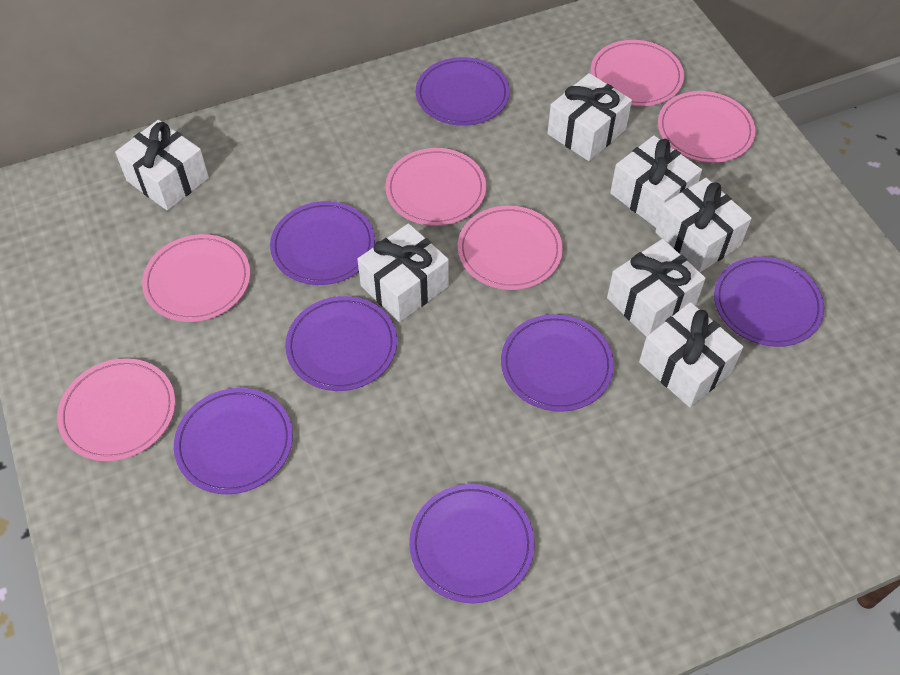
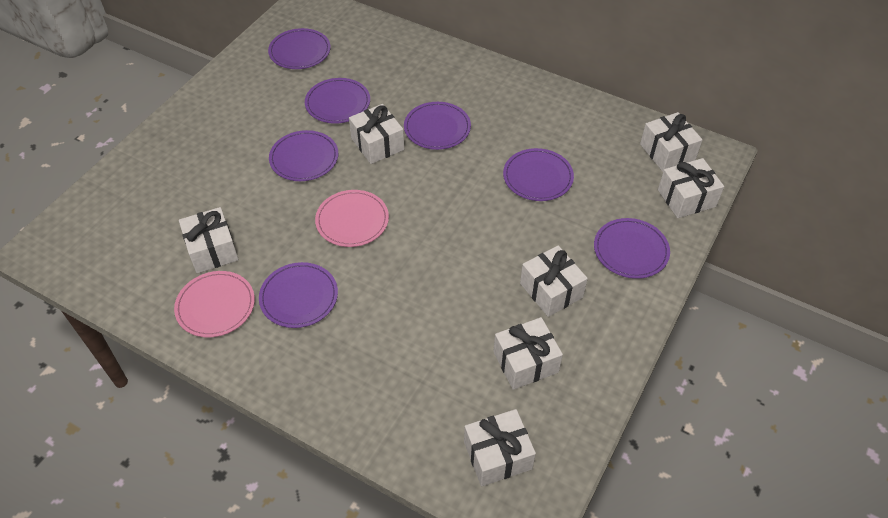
pink plate: [57,358,175,461] [142,234,250,322] [385,148,486,226] [458,206,563,290] [591,40,684,106] [658,91,756,163] = 6 -> [174,271,255,337] [315,190,389,247] = 2

